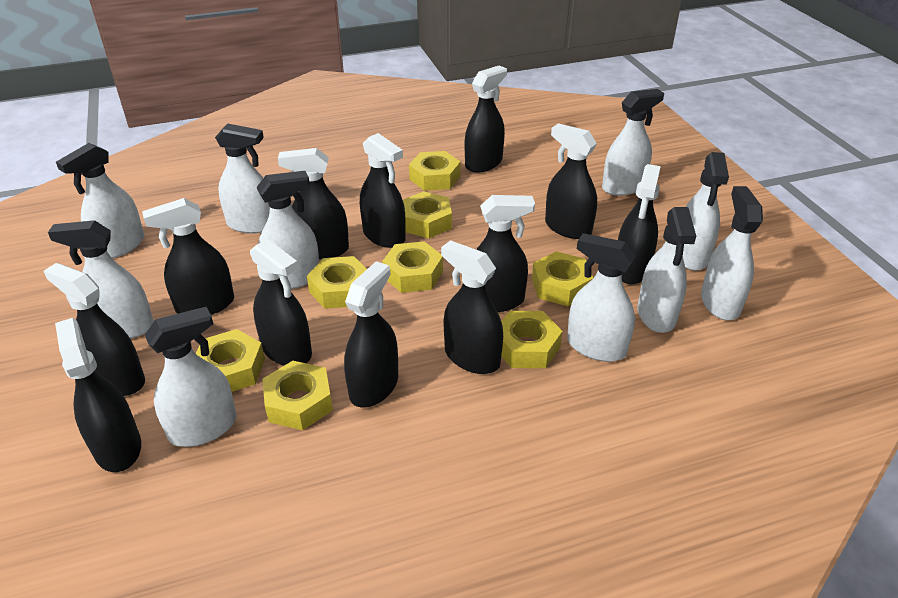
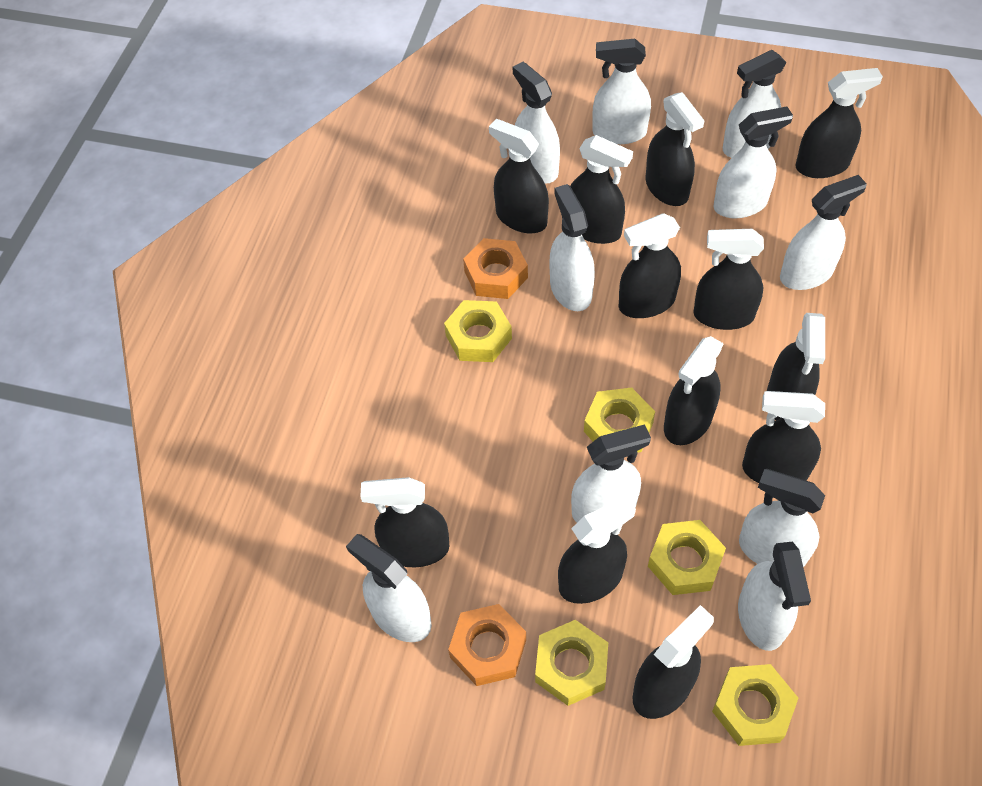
orange nut: none = 0 -> [448,604,526,686] [463,238,528,299] = 2
yellow nut: [196,329,265,392] [262,361,333,430] [307,256,367,309] [382,241,443,293] [403,191,452,238] [409,151,461,191] [501,311,562,368] [532,251,593,306] = 8 -> [444,300,512,362] [535,620,608,706] [584,388,655,453] [648,520,726,595] [712,664,798,746] = 5

